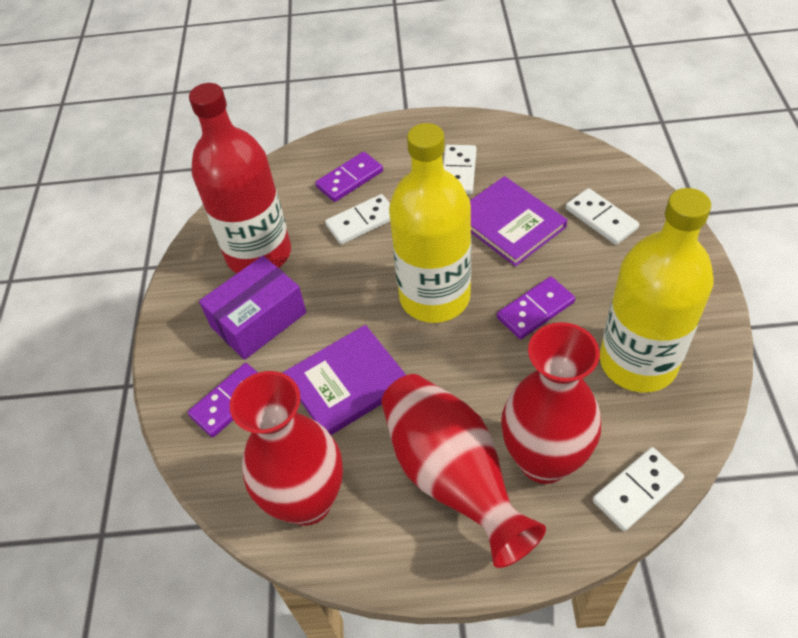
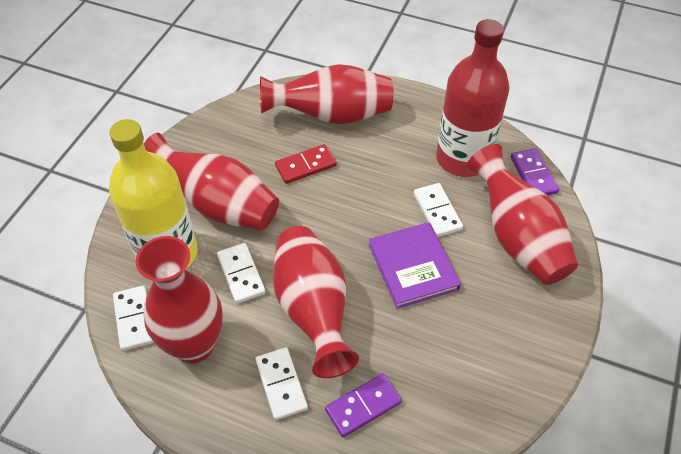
purple book: [283,325,406,435] [470,176,567,267] = 2 -> [369,222,461,309] = 1
purple box: [199,256,306,360] = 1 -> none = 0
purple domino: [188,363,258,437] [315,152,383,202] [497,277,575,339] = 3 -> [325,373,402,437] [511,148,559,195] = 2
red domino: none = 0 -> [275,144,337,184] = 1
red vase: [230,371,343,526] [381,374,546,568] [501,322,601,484] = 3 -> [136,236,223,363] [144,133,279,231] [260,64,393,124] [273,226,359,378] [467,144,578,285] = 5
yellow bottle: [389,123,471,323] [600,188,714,392] = 2 -> [109,119,198,269] = 1

